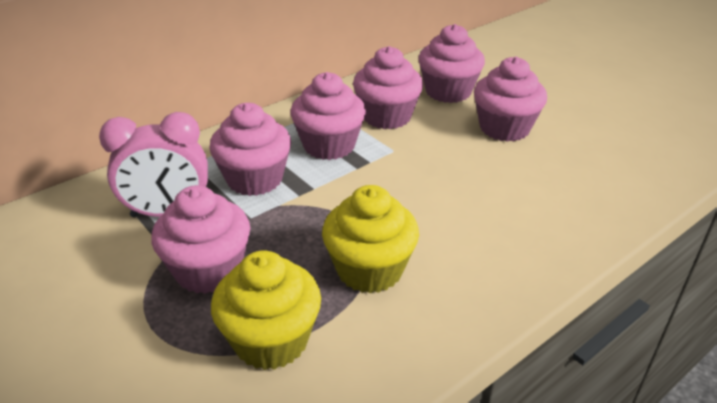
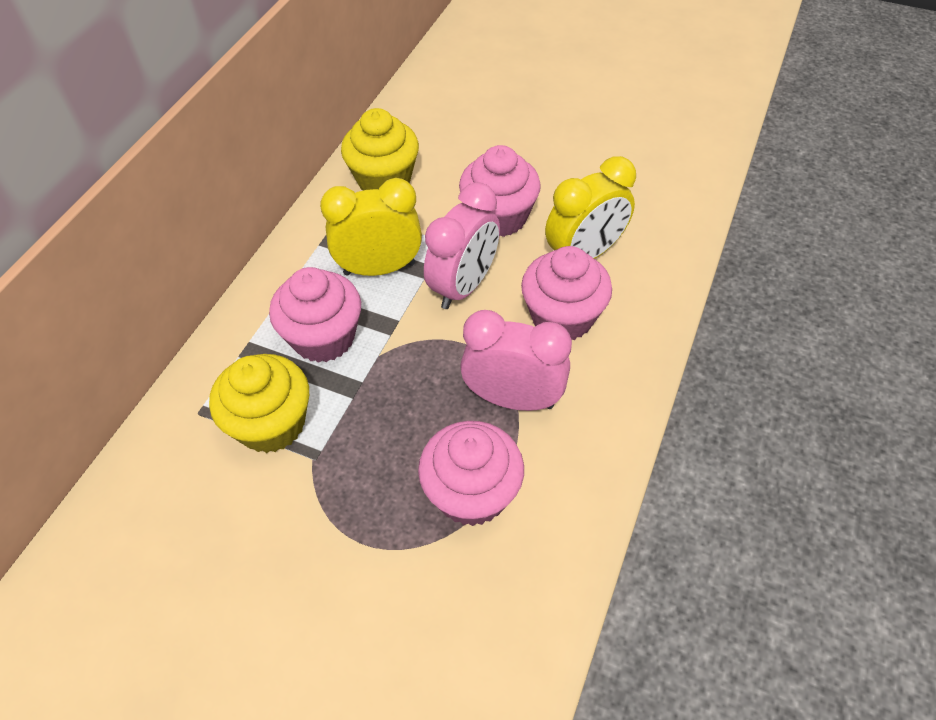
pink clock: [99,112,208,218] = 1 -> [424,182,500,309] [460,310,572,411] = 2
pink cupcake: [152,185,250,294] [209,103,291,196] [291,72,366,160] [353,46,423,129] [418,24,485,103] [474,57,547,142] = 6 -> [269,267,361,363] [418,421,524,526] [459,145,541,237] [521,246,612,340] = 4
yellow clock: none = 0 -> [320,178,422,276] [545,156,636,259] = 2

